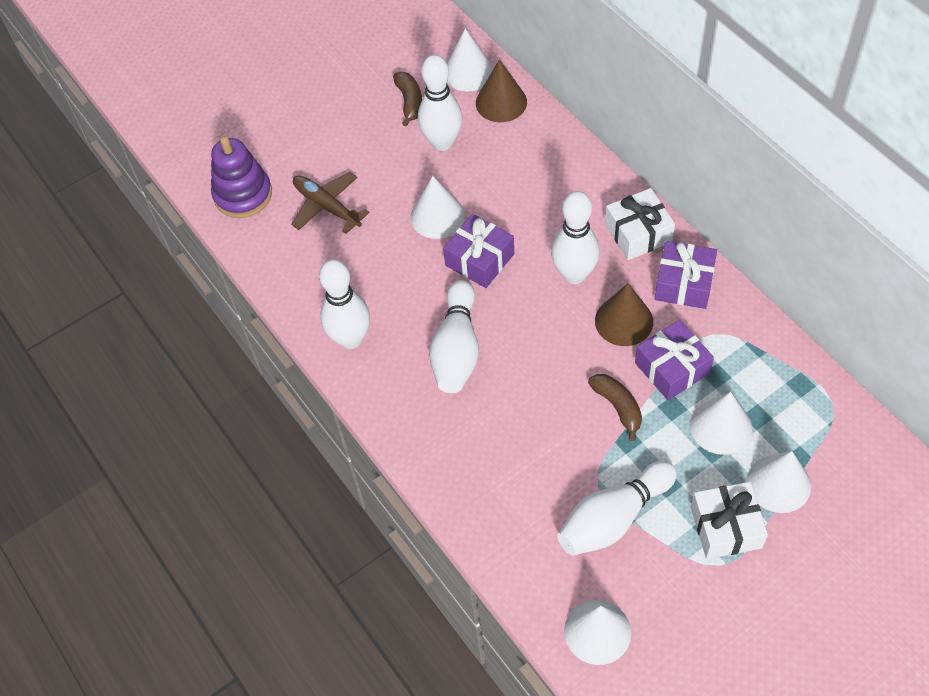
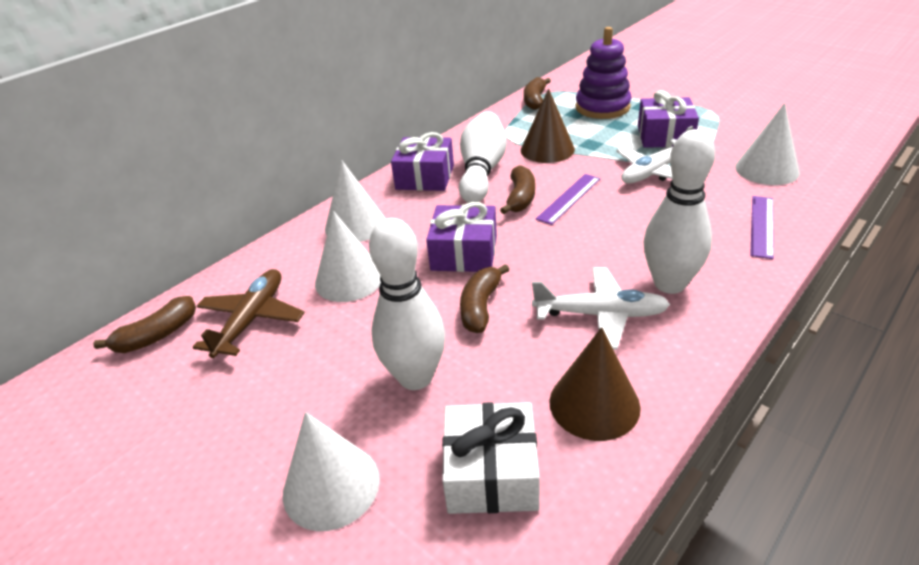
brown banana: [393,72,422,126] [588,374,642,441] = 2 -> [93,296,196,353] [460,264,509,333] [500,165,535,214] [524,77,551,110] = 4
purple ruler: none = 0 -> [536,174,600,225] [750,196,774,259] = 2
white bowling pin: [319,259,370,349] [418,55,463,151] [429,280,479,393] [551,191,600,284] [557,461,677,556] = 5 -> [369,218,445,390] [459,111,507,203] [644,129,715,294] = 3
white cone: [411,176,465,239] [447,29,493,92] [564,600,631,665] [690,392,752,455] [747,451,811,513] = 5 -> [283,412,380,531] [315,211,381,302] [325,161,386,242] [735,103,800,185] = 4
white gift: [605,188,675,260] [691,482,768,559] = 2 -> [442,402,540,514] = 1
white plane: none = 0 -> [532,267,670,349] [616,126,693,184] = 2

